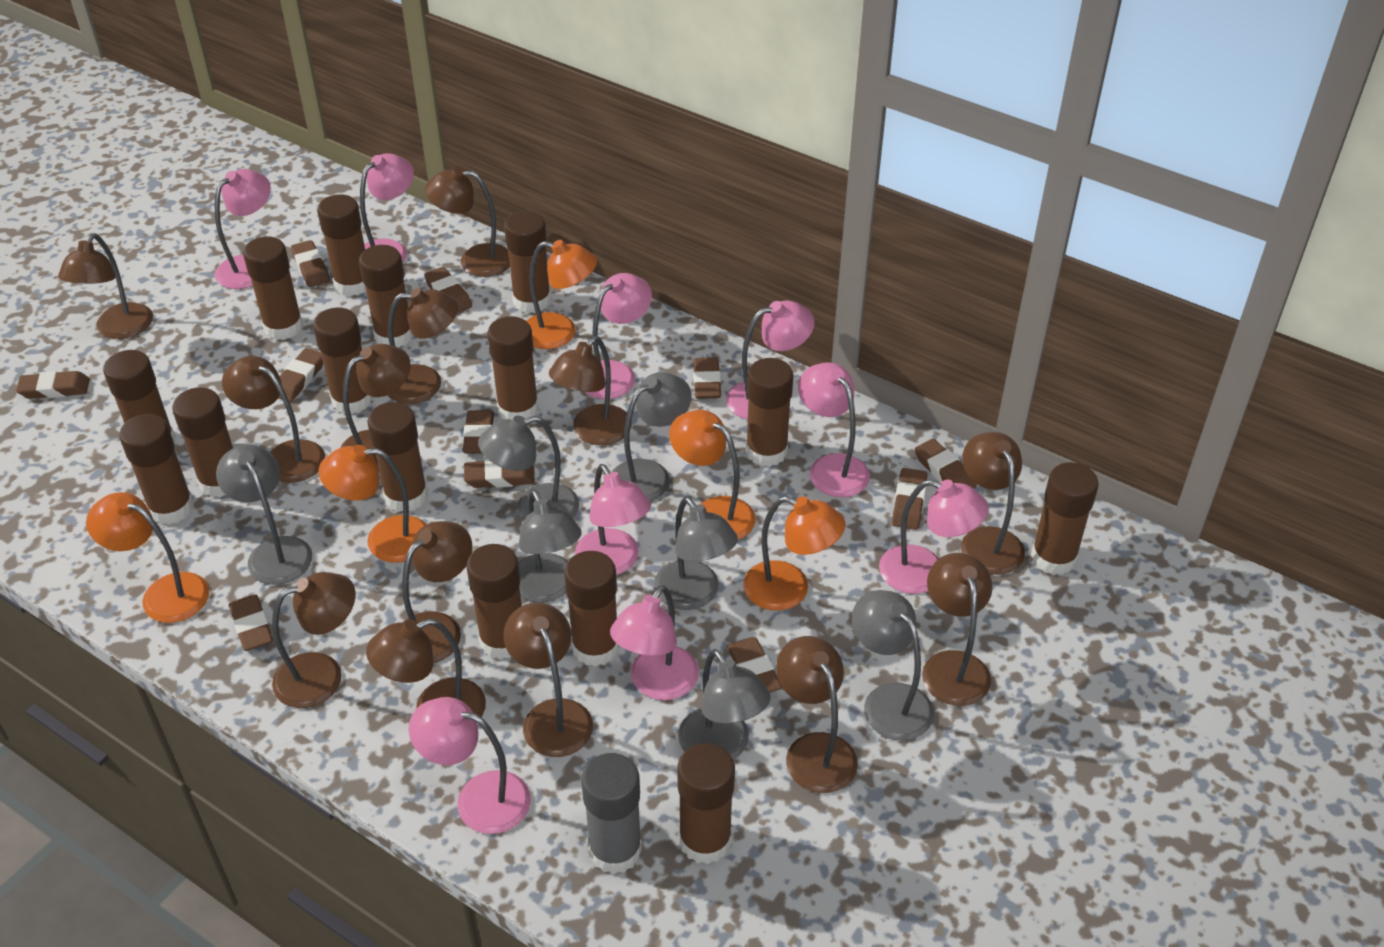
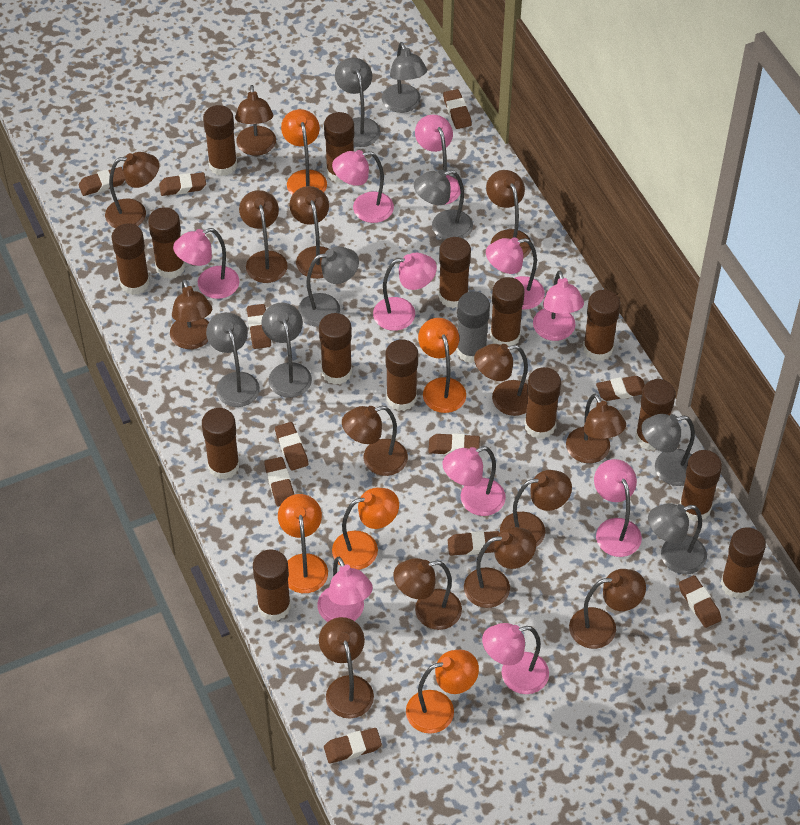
brown lamp: [58,233,153,339] [222,356,325,483] [272,572,355,708] [340,344,411,470] [366,619,486,717] [387,288,458,404] [402,521,473,664] [425,167,510,277] [504,603,593,757] [549,336,632,445] [776,636,858,793] [922,553,993,706] [961,432,1025,575] = 13 -> [105,152,159,228] [170,279,212,349] [235,85,276,156] [239,190,288,283] [289,186,329,279] [319,617,374,719] [342,406,408,476] [393,558,462,630] [464,527,536,608] [474,344,528,416] [486,170,531,259] [500,470,572,547] [566,394,626,463] [569,569,646,649] = 14
grey lamp: [216,444,312,585] [478,416,579,520] [518,489,582,603] [612,372,692,501] [654,497,738,610] [678,649,771,760] [852,590,934,741] = 7 -> [206,312,260,407] [261,303,312,398] [298,247,359,327] [335,58,381,147] [382,42,427,113] [414,170,473,240] [641,414,695,486] [648,503,707,574] = 8
pink lamp: [215,169,271,289] [360,153,414,263] [409,697,531,834] [575,464,651,575] [585,273,652,399] [610,585,699,700] [726,301,815,419] [798,362,870,497] [879,479,989,594] = 9 -> [173,228,240,299] [317,557,373,622] [332,150,394,223] [373,253,437,331] [415,115,461,205] [442,446,506,516] [482,623,549,694] [486,237,545,310] [533,270,584,341] [594,459,642,557] = 10

